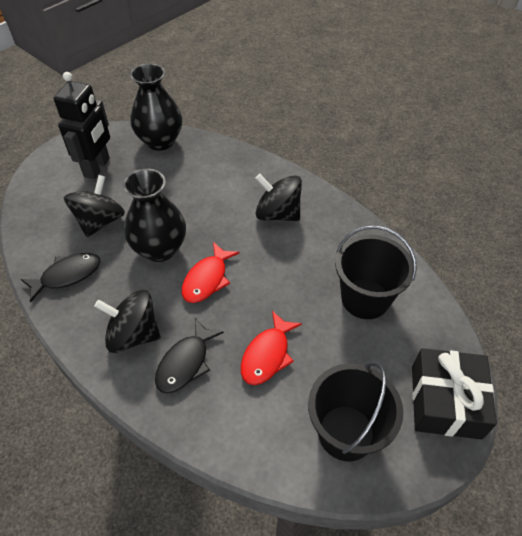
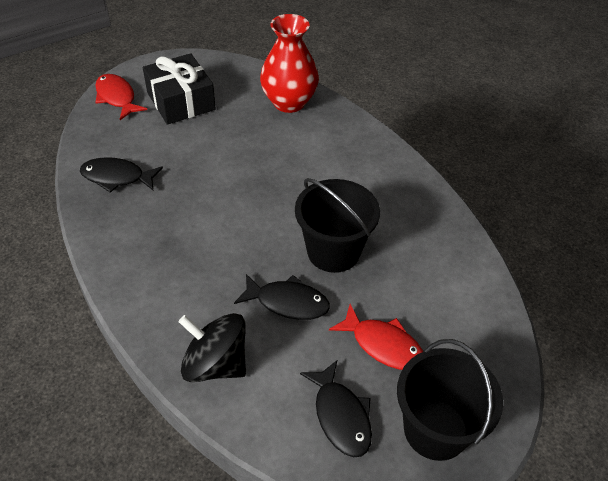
black fish: [21,253,100,303] [155,318,224,393] = 2 -> [80,157,163,193] [234,274,330,320] [300,360,372,457] = 3
black robot: [54,72,110,179] = 1 -> none = 0
black spinning top: [64,175,125,237] [94,290,161,353] [255,174,302,221] = 3 -> [178,313,246,382] = 1
black vase: [123,169,186,262] [130,63,182,151] = 2 -> none = 0
red vase: none = 0 -> [260,14,319,113] = 1

